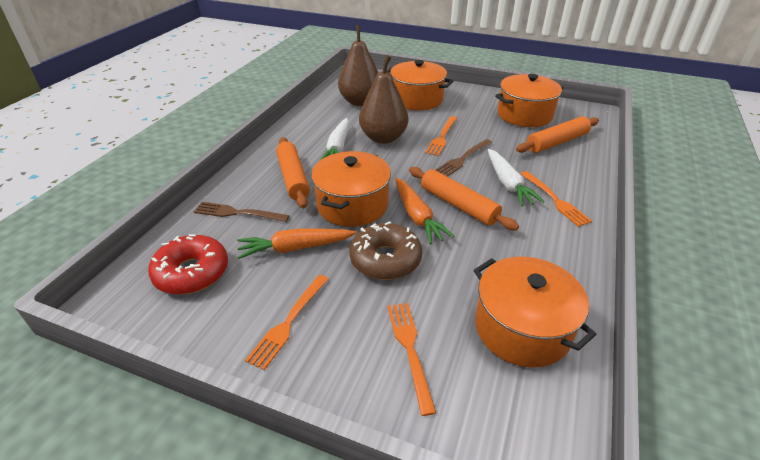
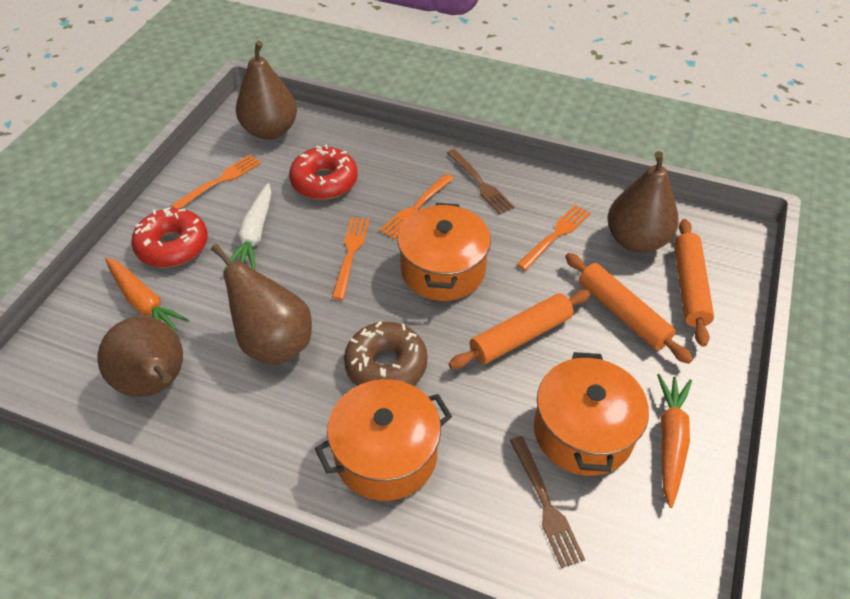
brown pear: [338,25,379,106] [359,55,408,144] = 2 -> [98,316,183,397] [211,244,312,365] [236,41,297,140] [607,151,679,253] = 4
orange pot: [311,151,391,227] [386,60,453,110] [474,257,597,368] [495,74,564,127] = 4 -> [315,379,452,501] [397,203,491,301] [534,352,649,476] = 3
red donut: [148,234,228,295] = 1 -> [131,207,208,268] [289,144,358,200] = 2
white carrot: [320,118,349,160] [488,149,545,206] = 2 -> [225,183,271,270] = 1

